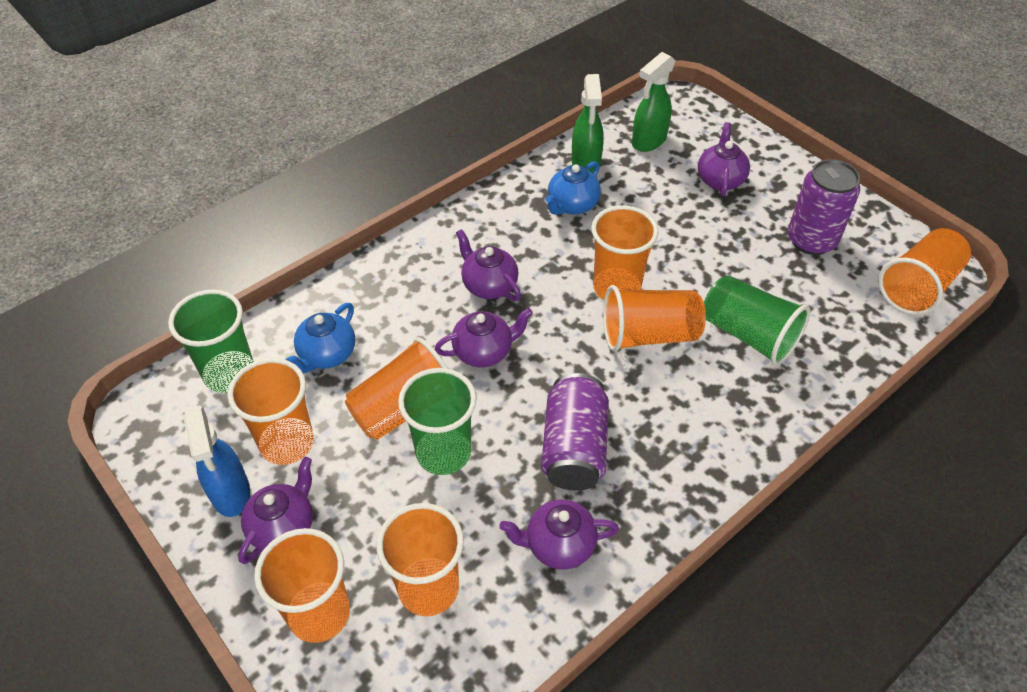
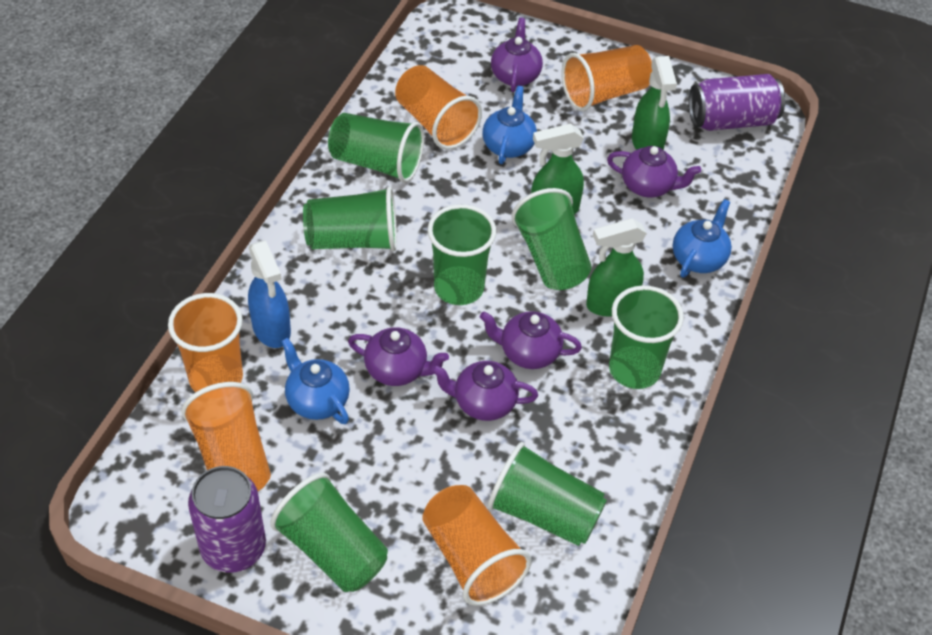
blue teapot: [286,303,355,374] [546,161,601,215] = 2 -> [281,338,350,424] [482,86,537,164] [673,199,732,278] = 3
green cup: [168,290,254,393] [398,368,476,475] [704,275,811,366] = 3 -> [270,473,388,592] [303,186,397,251] [328,113,424,183] [427,204,496,305] [487,442,607,546] [511,188,592,290] [609,285,684,389] = 7
green spray bottle: [571,74,604,173] [632,52,675,152] = 2 -> [531,124,584,214] [586,218,647,316] [632,56,677,150] = 3
orange cup: [227,358,314,465] [254,528,350,643] [345,337,448,440] [376,503,464,616] [591,206,659,300] [603,285,706,352] [878,228,971,316] = 7 -> [168,293,243,392] [181,382,271,491] [395,65,482,149] [422,485,532,606] [561,45,652,111] = 5

